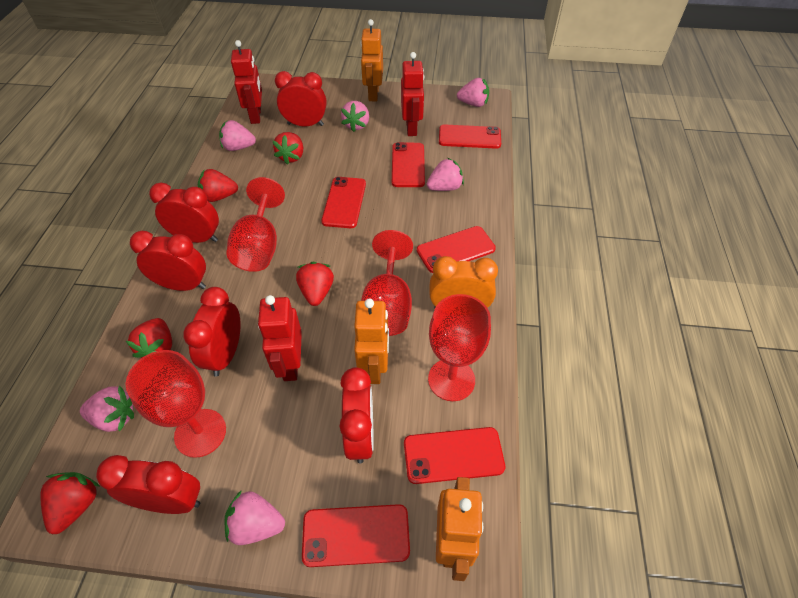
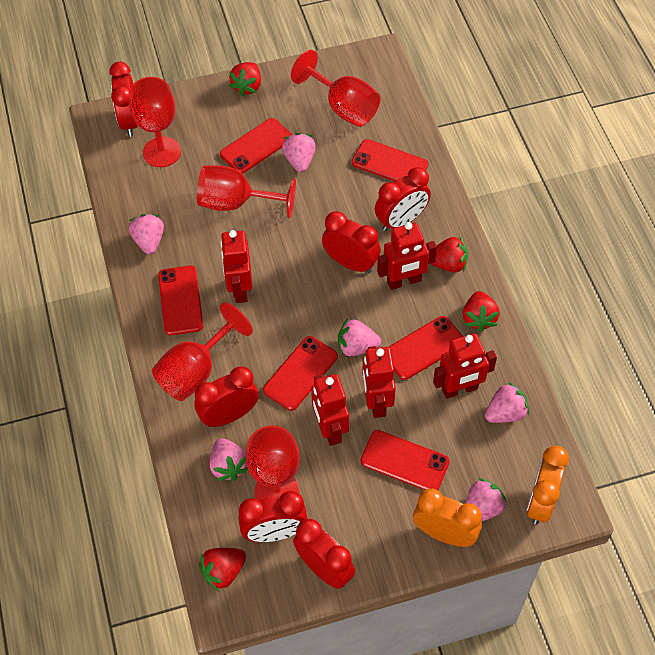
orange clock: [429,256,498,308] = 1 -> [413,489,482,547] [527,446,569,525] = 2
orange robot: [354,299,389,384] [361,19,383,101] [436,477,484,581] = 3 -> none = 0
red goblet: [125,350,226,458] [226,177,285,272] [361,230,413,336] [428,294,491,401] = 4 -> [129,77,181,167] [152,303,253,401] [197,165,296,218] [245,425,300,500] [291,50,380,127] = 5
red robot: [231,40,262,124] [258,295,302,381] [401,52,424,136] = 3 -> [220,230,253,303] [311,374,349,446] [362,346,396,418] [377,222,437,290] [433,333,497,399] = 5
red strawberry: [40,472,100,534] [126,318,172,358] [198,169,238,202] [273,132,303,165] [296,262,334,306] = 5 -> [199,548,246,591] [229,62,261,96] [430,237,468,273] [463,291,500,332] = 4

